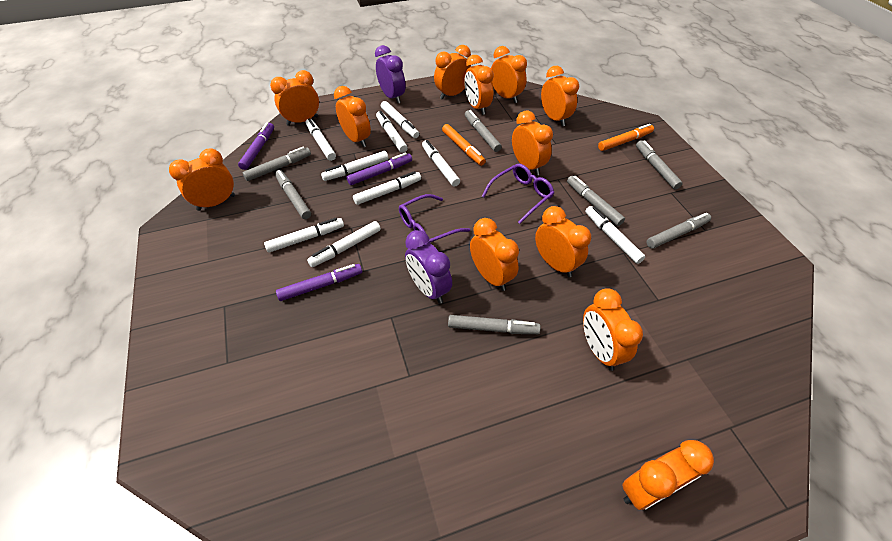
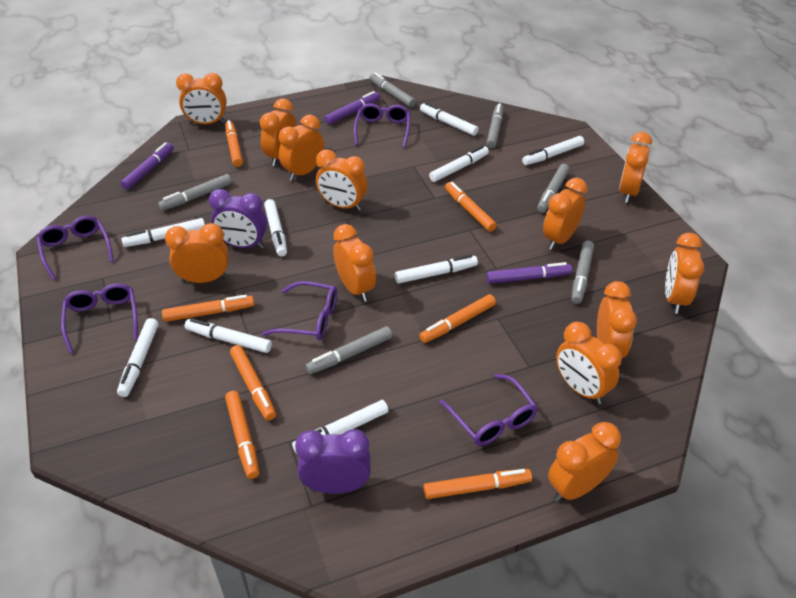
grey marker: [243,147,311,181] [275,170,311,219] [448,315,540,334] [465,110,502,152] [567,176,625,226] [636,140,683,189] [647,213,711,249] = 7 -> [158,174,232,211] [306,326,393,374] [370,72,416,107] [486,103,503,148] [537,164,570,213] [571,241,594,304] = 6
orange marker: [442,124,486,166] [598,124,654,151] = 2 -> [162,295,254,322] [225,120,243,167] [225,391,259,479] [230,345,276,421] [419,294,496,343] [423,469,532,499] [445,182,497,232] = 7
purple glasses: [399,194,470,243] [482,164,554,224] = 2 -> [36,216,114,280] [61,283,138,353] [262,281,337,340] [354,103,410,148] [440,374,538,446] = 5

